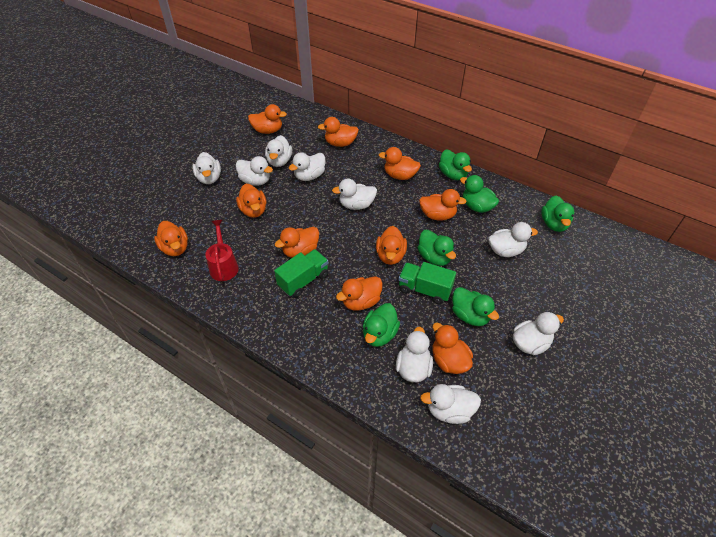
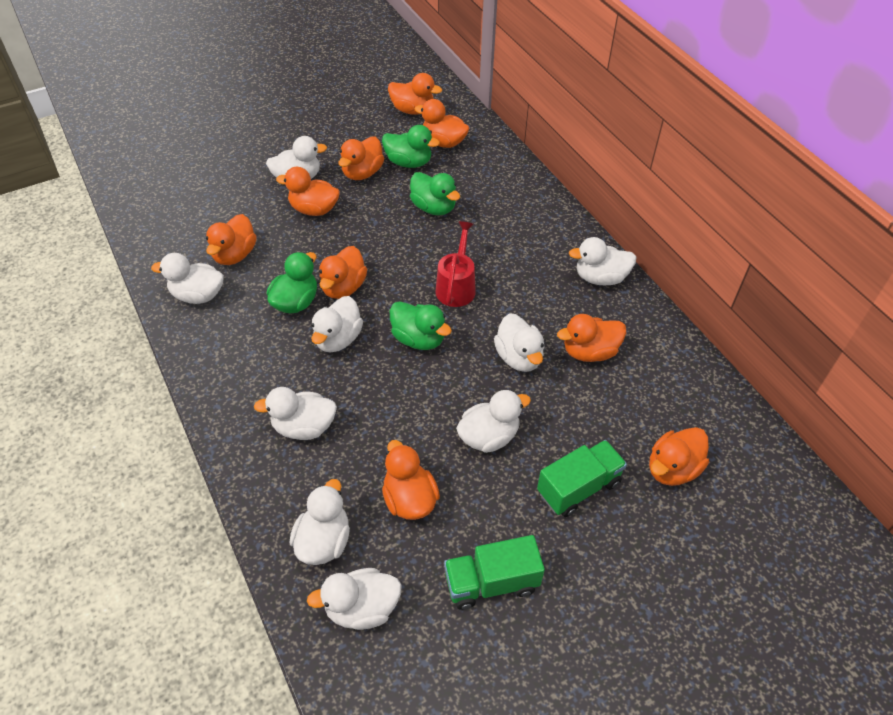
green duck: [363,303,400,347] [418,230,456,266] [439,149,472,180] [452,287,499,326] [460,175,499,213] [541,195,574,232] = 6 -> [267,252,317,313] [382,125,440,168] [390,301,452,350] [410,172,460,216] = 4
orange duck: [154,221,188,256] [236,184,266,218] [248,104,287,134] [275,227,319,258] [318,117,359,147] [336,276,383,311] [376,226,407,265] [379,147,421,180] [419,189,467,221] [433,323,473,374] = 10 -> [206,214,257,265] [276,167,340,216] [319,246,367,299] [338,137,384,180] [382,440,440,520] [388,73,442,115] [414,99,469,148] [557,314,626,362] [649,427,709,486] = 9

